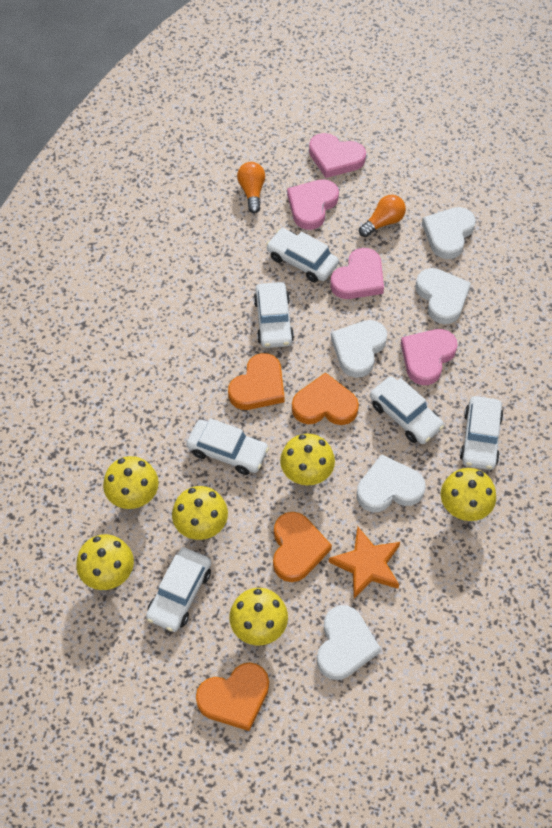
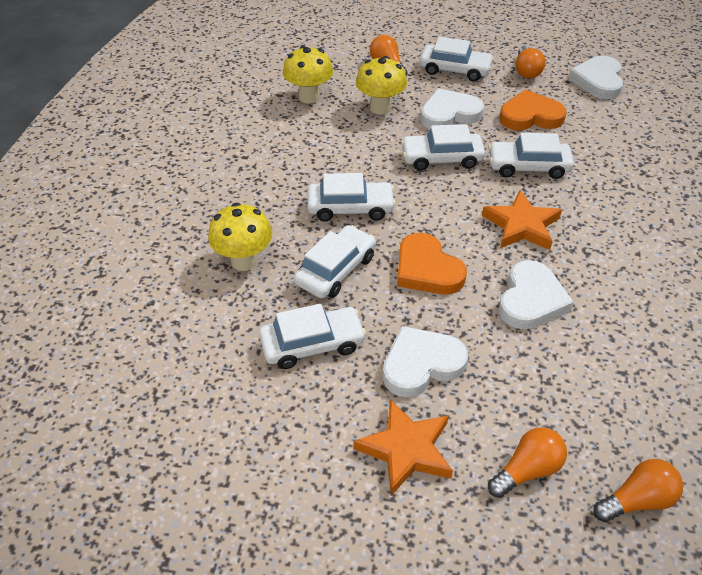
orange heart: [196,662,269,731] [228,353,284,410] [273,512,332,582] [292,372,359,425] = 4 -> [397,233,467,294] [499,90,567,131] = 2
orange light bulb: [237,162,265,213] [359,195,406,237] = 2 -> [370,35,407,76] [488,427,567,498] [515,46,546,79] [593,459,683,522] = 4
orange star: [329,527,400,598] = 1 -> [354,399,453,496] [482,190,562,250] = 2
pink heart: [287,179,339,230] [309,133,366,178] [330,248,384,299] [401,329,458,385] = 4 -> none = 0
white heart: [317,605,381,680] [331,320,387,378] [357,454,426,512] [415,268,471,324] [422,207,476,259] = 5 -> [383,326,468,397] [420,88,484,129] [499,260,574,330] [568,56,623,99] = 4
yellow mushroom: [76,534,134,590] [103,456,159,509] [172,486,228,540] [229,588,288,645] [280,433,335,486] [441,468,496,521] = 6 -> [208,203,272,271] [283,46,333,104] [356,56,407,115] = 3

